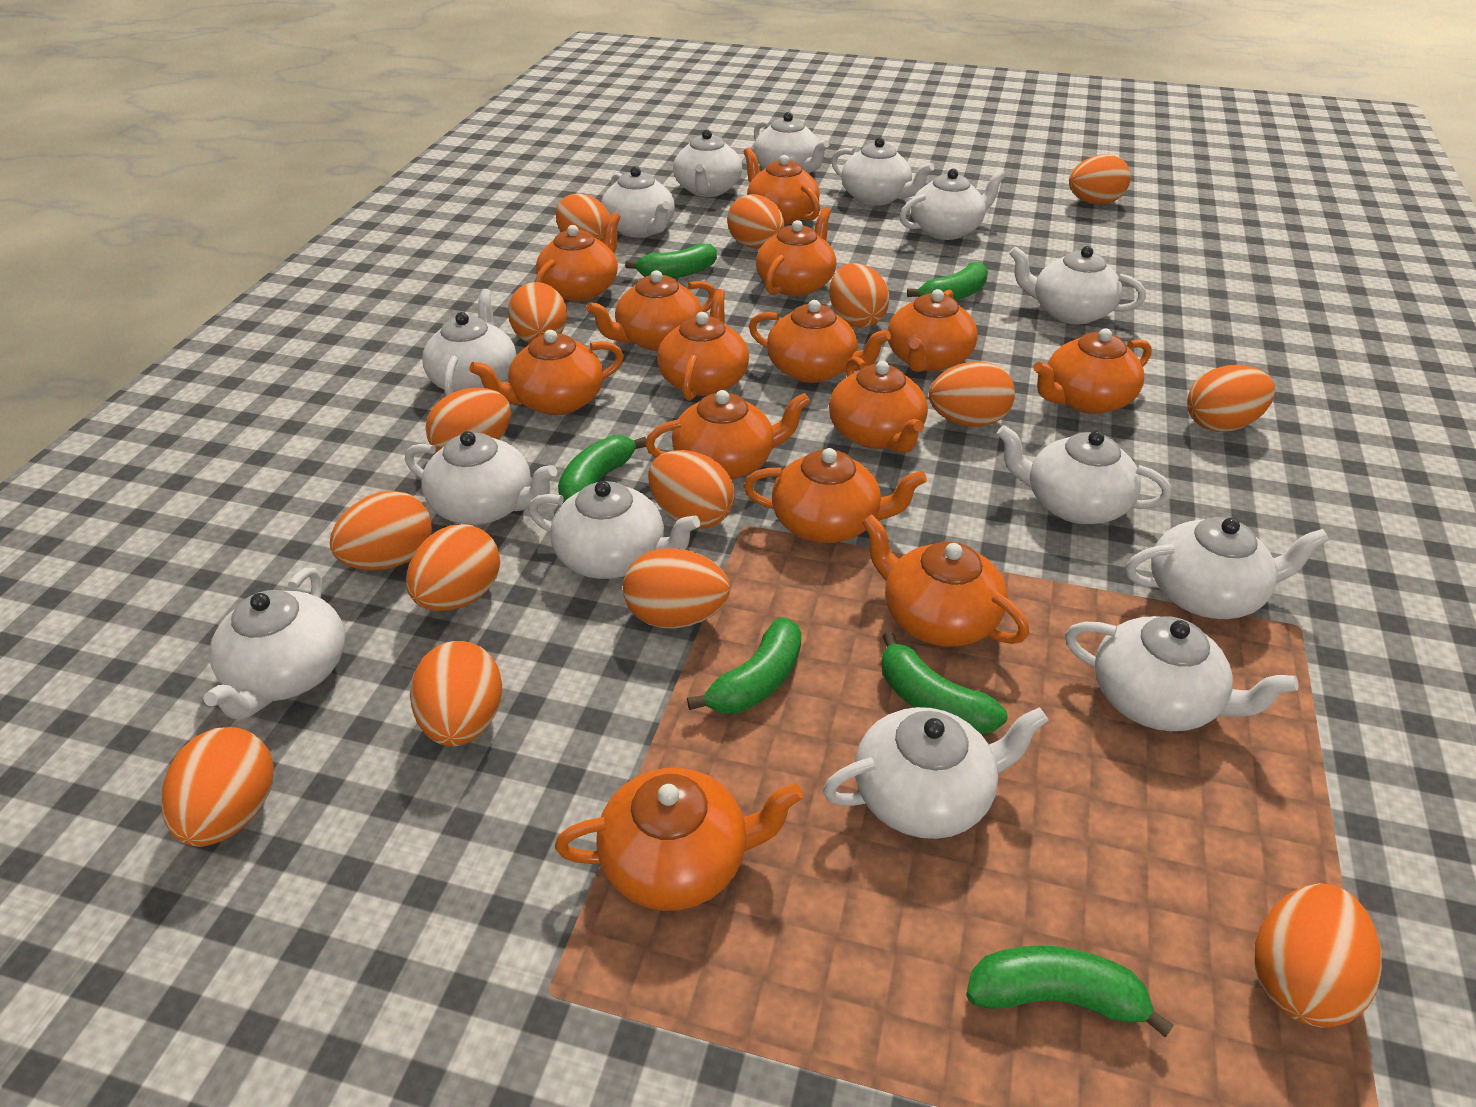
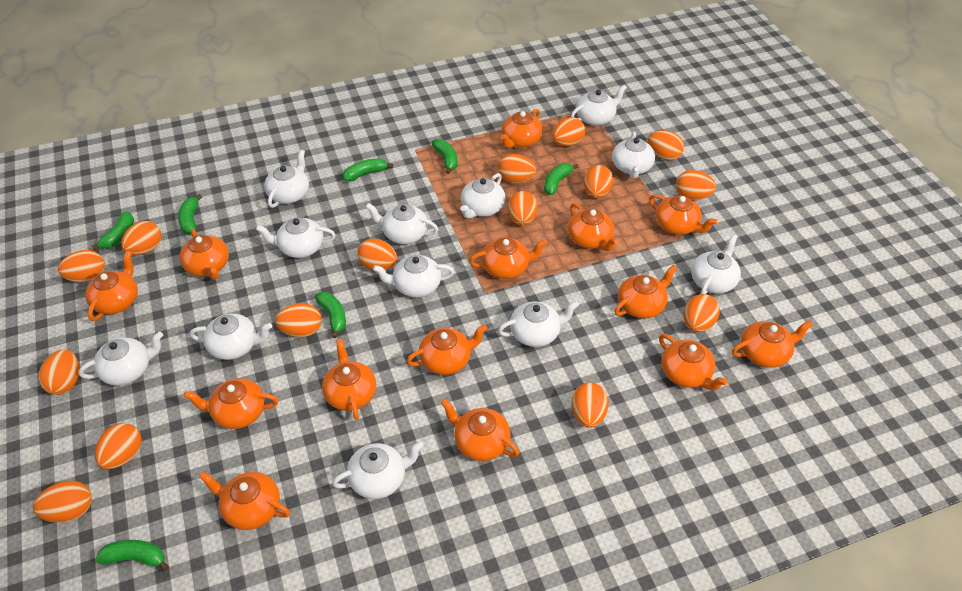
green banana: [558,435,647,504] [625,243,717,278] [687,617,802,714] [881,632,1007,734] [907,262,988,301] [966,946,1174,1038] = 6 -> [92,212,134,250] [96,540,169,571] [178,194,202,235] [315,292,346,338] [343,158,393,182] [432,139,457,174] [544,163,578,195] = 7
white teapot: [203,568,345,720] [405,431,557,525] [422,289,517,396] [528,481,700,579] [601,166,675,238] [673,130,742,197] [754,112,829,173] [823,707,1049,839] [831,137,934,206] [900,169,1006,240] [997,425,1172,524] [1009,246,1146,324] [1065,616,1299,731] [1125,517,1329,619] = 14 -> [79,331,163,385] [190,314,272,360] [256,217,336,258] [264,150,309,208] [332,441,424,499] [366,203,439,244] [373,255,454,297] [460,173,505,219] [498,301,579,347] [571,85,627,126] [612,131,655,179] [691,235,741,294] = 12

